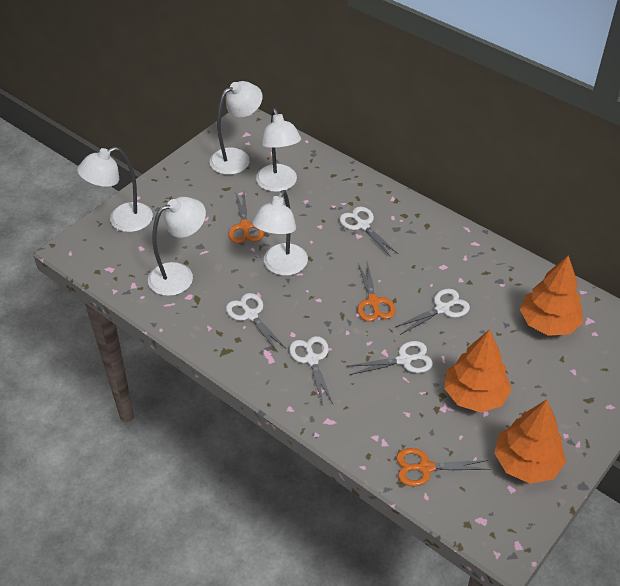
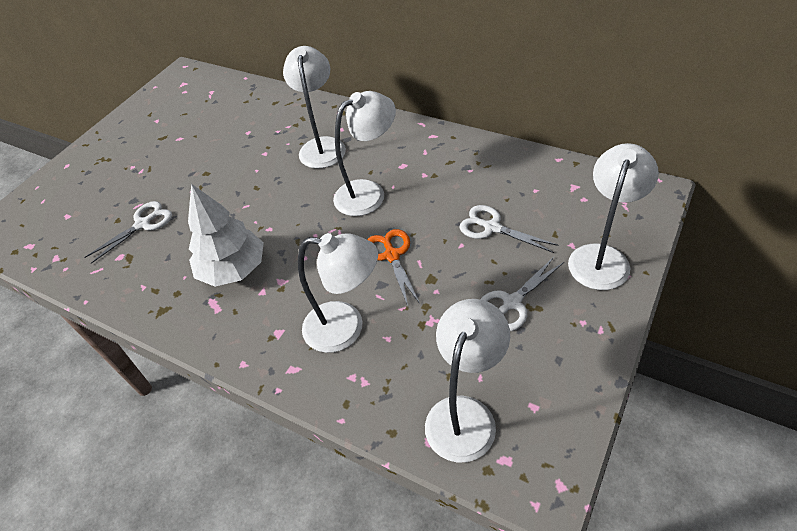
orange scissors: [228,193,264,244] [357,263,396,322] [396,448,490,487] = 3 -> [367,229,420,306] = 1
orange tree: [444,329,512,412] [494,399,566,484] [520,255,583,336] = 3 -> none = 0
white scissors: [226,293,286,352] [289,336,333,405] [339,206,398,257] [348,341,433,375] [394,289,470,335] = 5 -> [85,201,172,264] [460,205,558,253] [480,257,564,332] = 3
white tree: none = 0 -> [188,184,264,287] = 1

